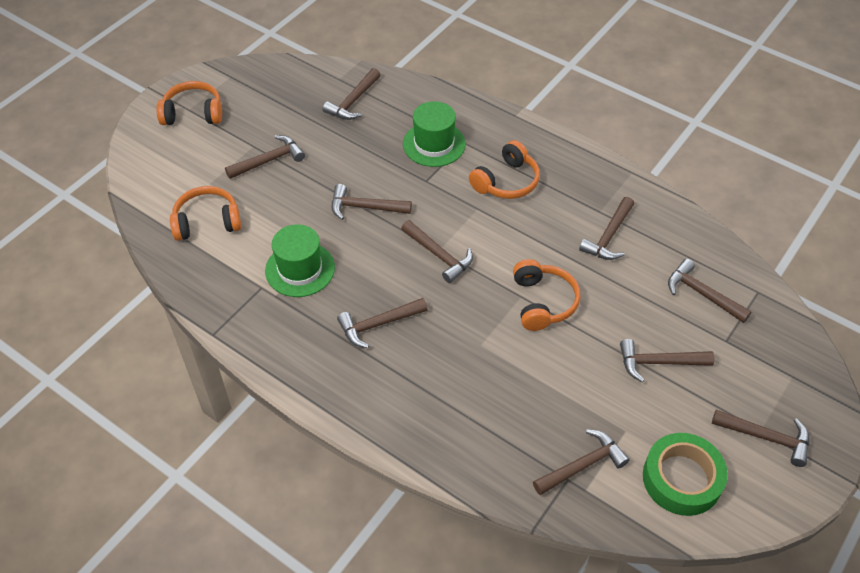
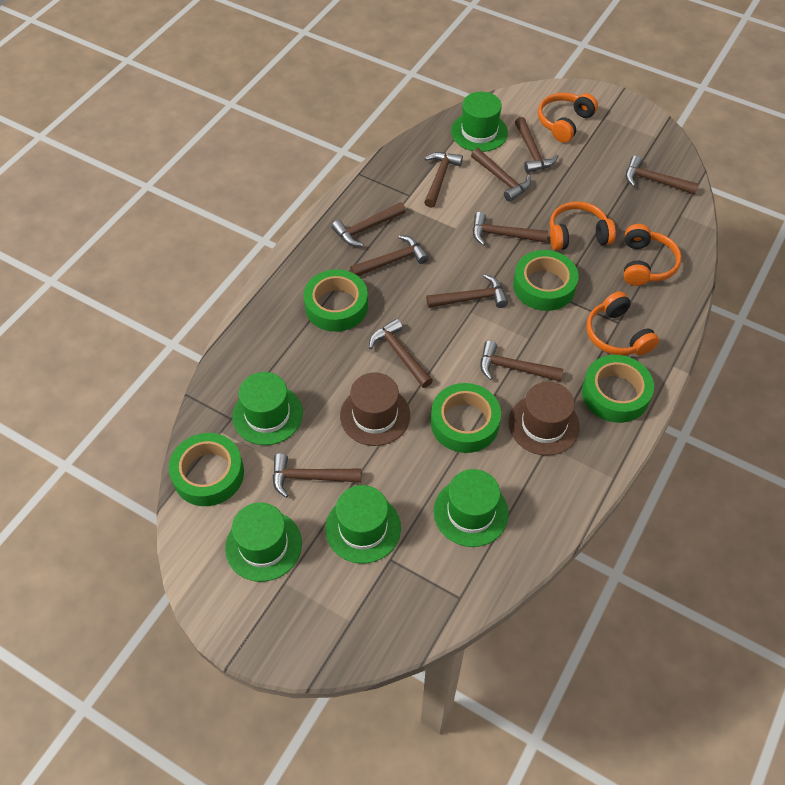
brown hammer: [225,135,305,179] [323,68,380,120] [332,184,412,220] [337,298,428,348] [401,220,473,283] [533,430,629,495] [579,197,634,260] [620,339,715,382] [668,259,752,323] [712,410,809,467] = 10 -> [273,453,361,498] [332,202,406,246] [350,235,429,276] [369,319,433,388] [424,152,463,208] [426,274,508,308] [471,148,531,202] [473,212,548,246] [480,341,563,382] [515,117,558,173] [626,156,699,195] = 11
brown hat: none = 0 -> [340,373,410,446] [509,382,580,456] = 2
green hat: [265,224,335,297] [403,101,465,167] = 2 -> [225,502,302,582] [232,372,303,445] [325,485,401,564] [434,469,509,547] [451,92,508,152] = 5
green tape: [643,433,728,516] = 1 -> [169,433,244,506] [304,269,368,332] [431,383,501,453] [513,250,579,311] [582,355,654,423] = 5

